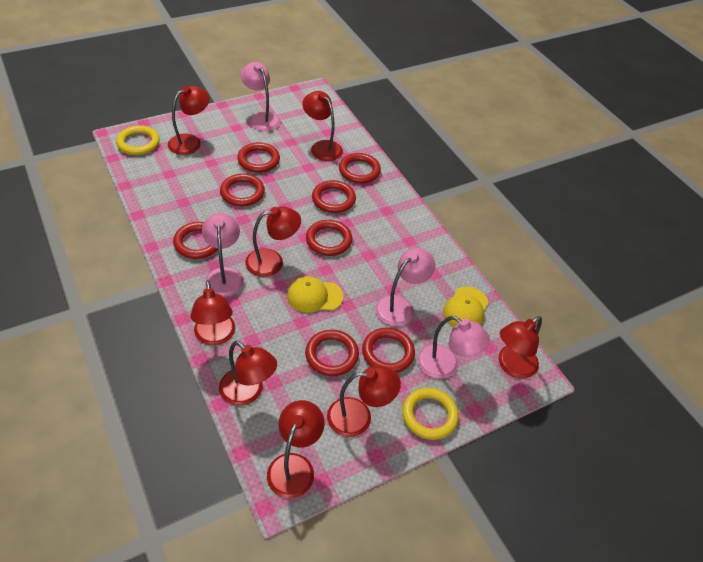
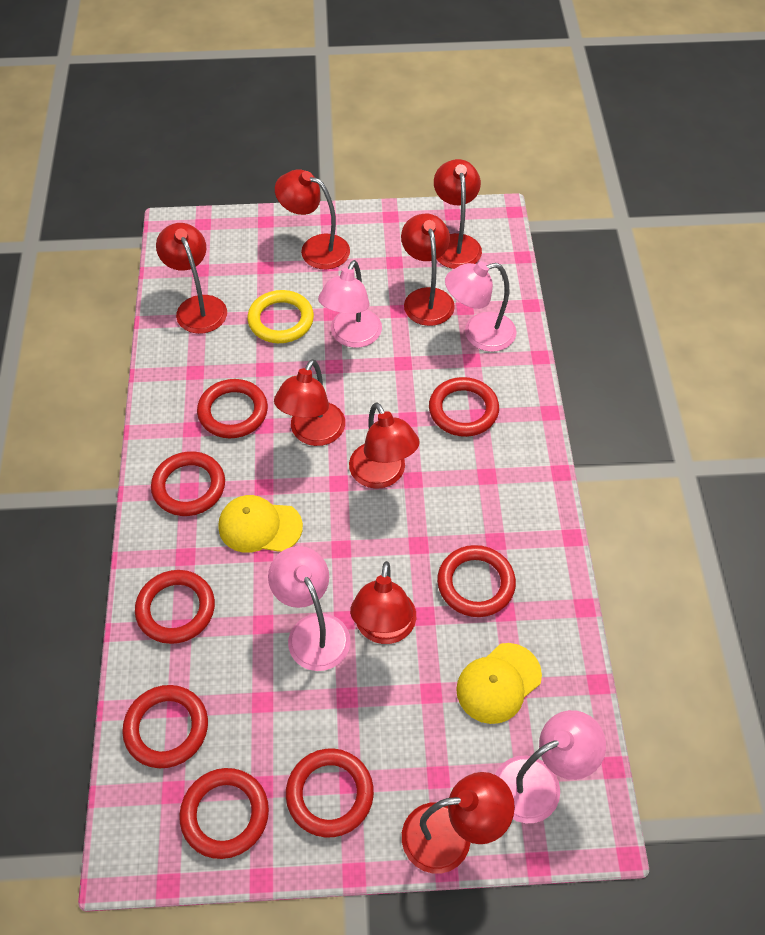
yellow ring: [116,125,160,155] [402,388,459,440] = 2 -> [247,290,314,343] = 1

